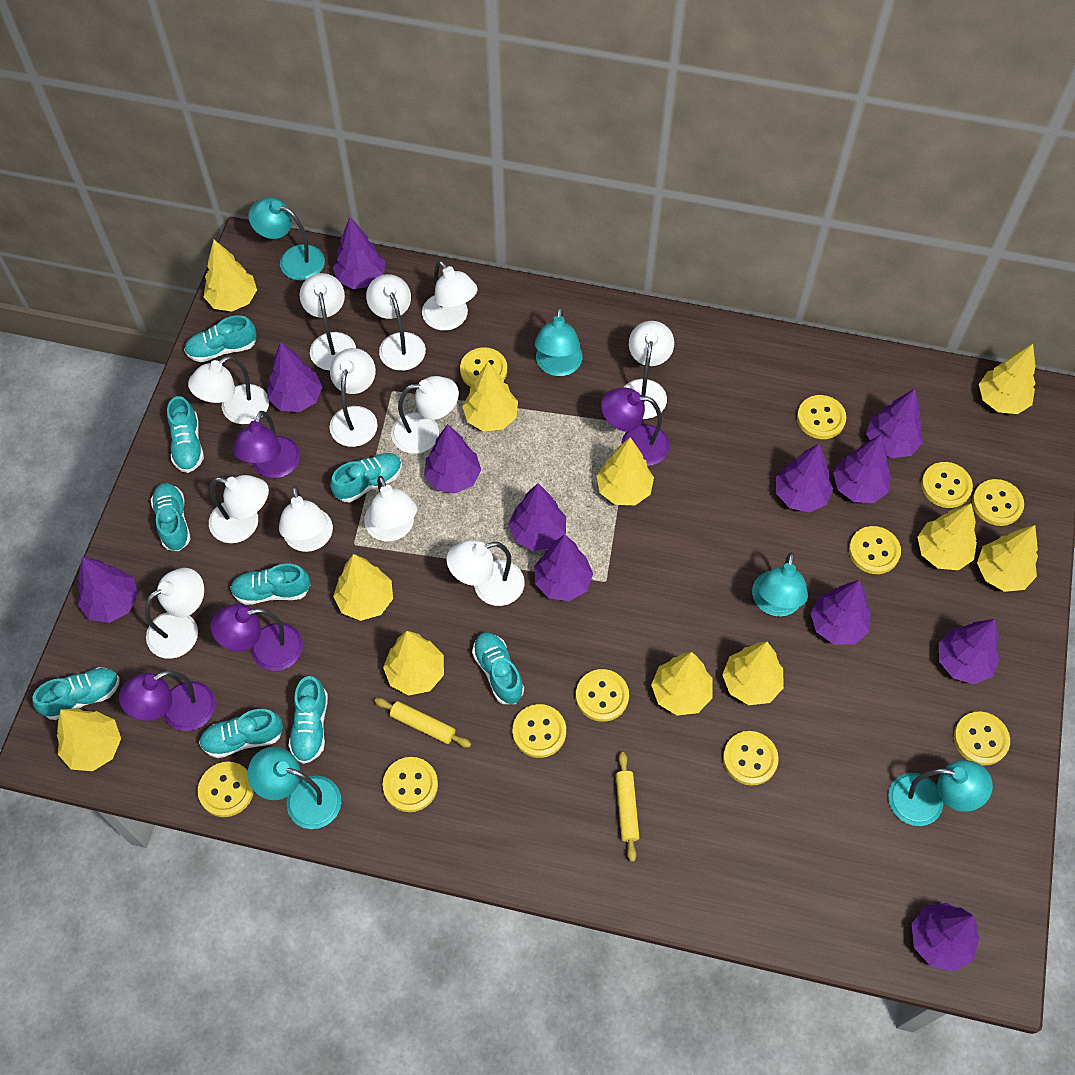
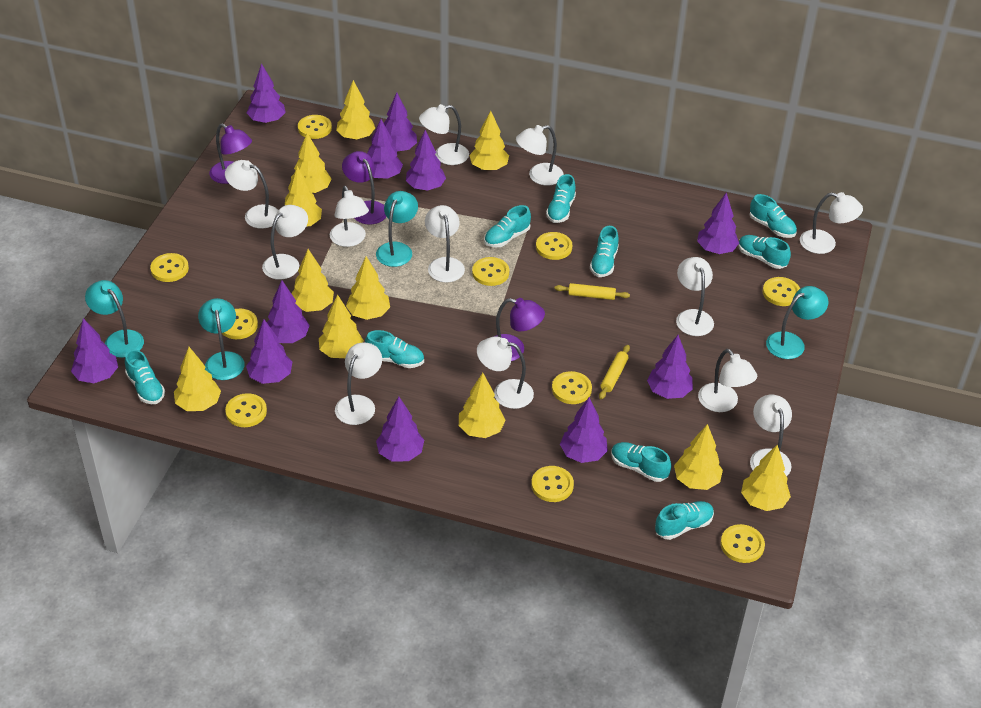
purple lamp: [119,671,215,731] [211,604,303,671] [233,411,300,478] [601,387,670,466] = 4 -> [209,123,252,184] [342,151,386,225] [494,298,545,361] = 3
purple tree: [78,556,138,623] [268,342,322,412] [332,217,385,289] [424,424,481,494] [508,483,566,551] [535,534,593,601] [776,444,833,513] [811,580,871,645] [833,435,891,503] [866,389,923,458] [912,903,979,971] [939,619,1000,684] = 12 -> [71,318,118,383] [246,319,292,384] [247,63,286,124] [267,280,310,343] [367,119,403,179] [376,397,424,462] [384,92,417,152] [406,130,446,191] [560,397,608,463] [647,335,693,399] [697,192,739,254] = 11
turquoise lamp: [248,198,325,281] [248,747,341,829] [535,307,583,376] [752,552,808,617] [888,760,993,826] = 5 -> [85,280,144,358] [198,298,245,380] [376,191,418,267] [766,286,828,359] = 4
yellow button: [198,762,254,817] [382,757,438,812] [460,347,507,387] [512,704,566,758] [576,669,629,722] [723,731,779,786] [797,395,846,439] [849,526,901,574] [921,462,973,508] [954,712,1010,766] [972,479,1024,526] = 11 -> [150,253,189,282] [222,309,258,339] [225,393,267,427] [298,115,332,139] [472,257,509,286] [531,466,574,502] [536,232,572,260] [552,371,592,404] [720,524,765,563] [763,277,800,306] = 10

